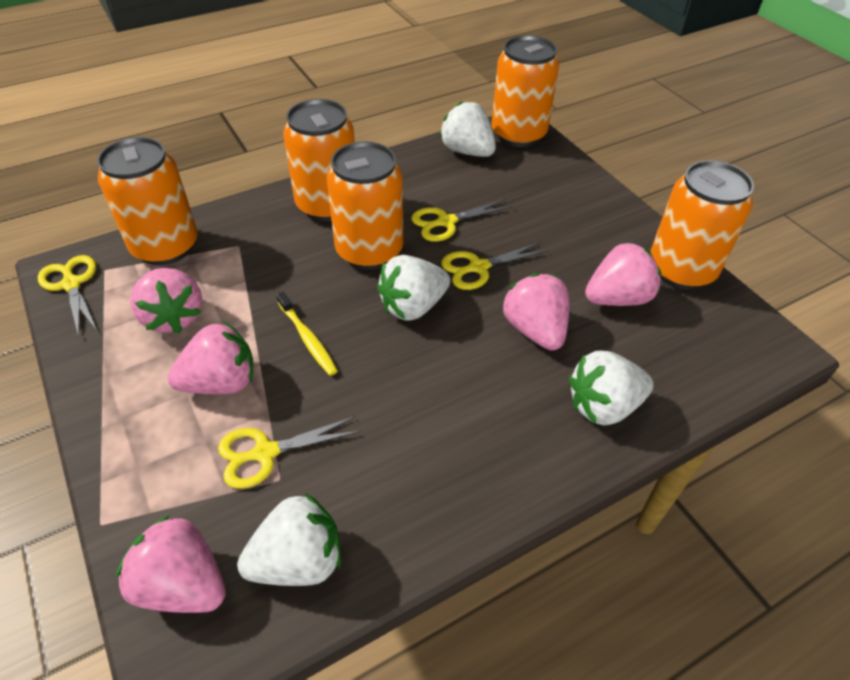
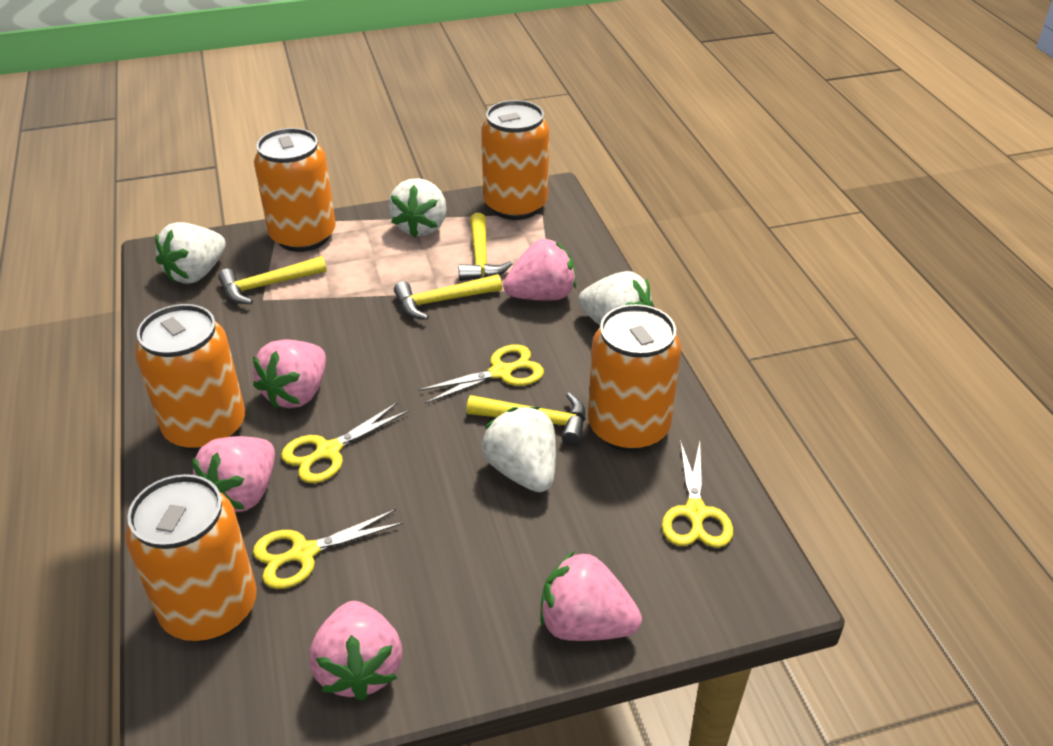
yellow hammer: none = 0 -> [218,256,327,304] [394,274,502,320] [458,213,512,281] [467,392,586,446] = 4
yellow toothbrush: [276,292,338,376] = 1 -> none = 0

